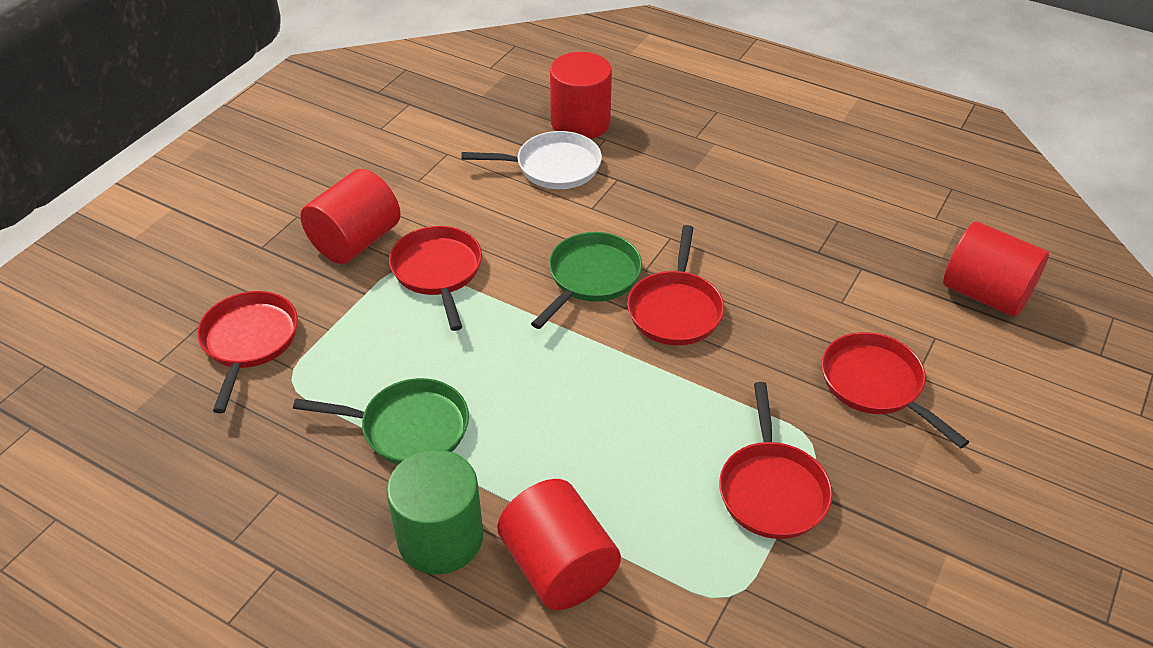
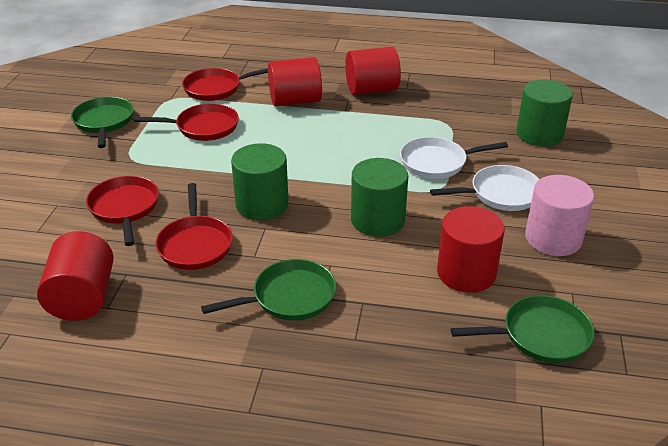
green cylinder: [386,450,483,574] = 1 -> [231,143,289,220] [351,158,408,237] [516,79,573,146] = 3
green pan: [293,378,469,465] [531,232,642,329] = 2 -> [71,97,134,148] [201,259,336,321] [451,295,595,363] = 3
pink cylinder: none = 0 -> [525,175,594,256] = 1
red pan: [197,291,298,413] [389,226,482,331] [627,225,724,345] [719,382,833,539] [822,332,969,448] = 5 -> [86,176,159,246] [134,103,239,141] [155,183,233,270] [182,68,268,101] = 4
white pan: [462,131,602,189] = 1 -> [400,137,508,179] [430,165,540,211] = 2

